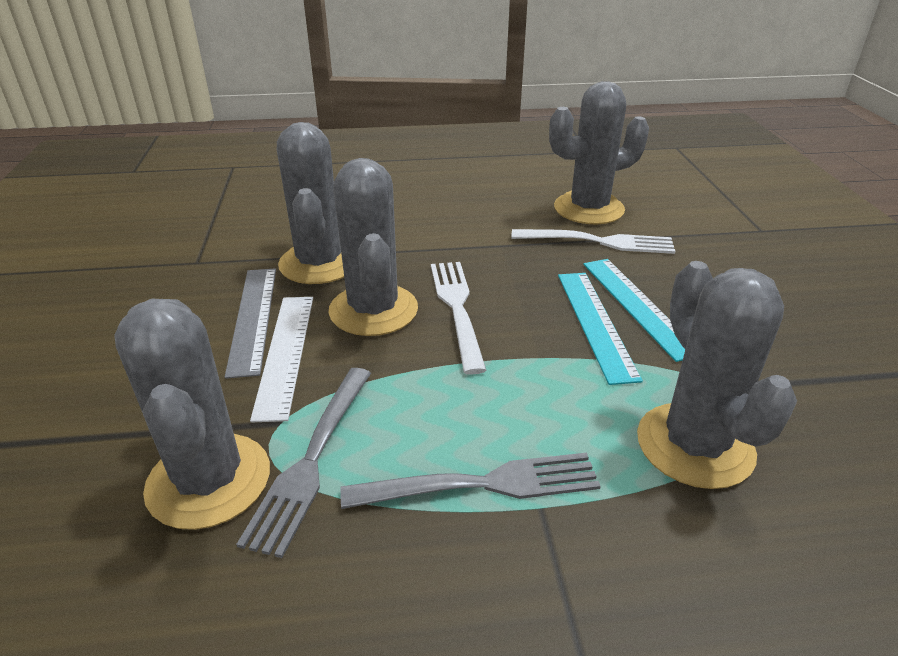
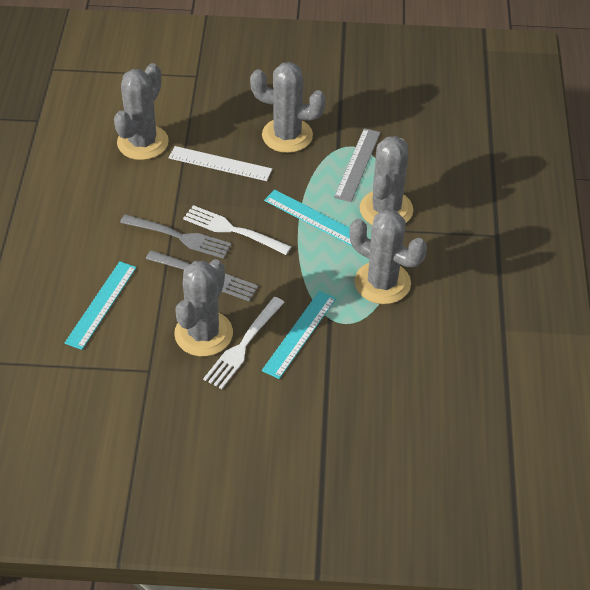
turquoise ruler: [558,273,643,385] [583,259,685,362] = 2 -> [65,261,137,350] [262,291,336,379] [264,190,352,246] = 3

